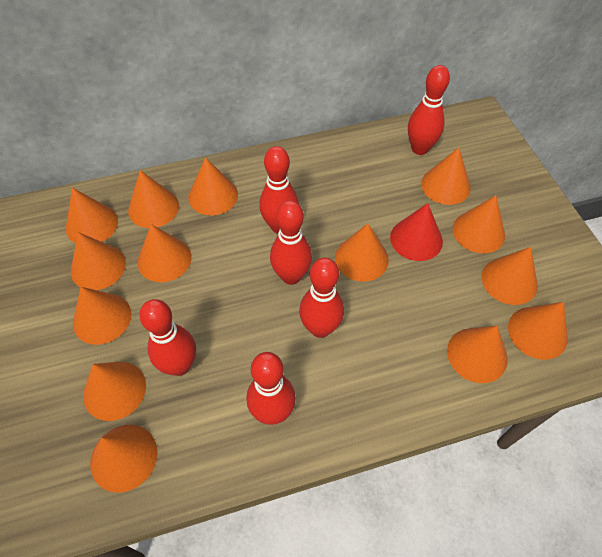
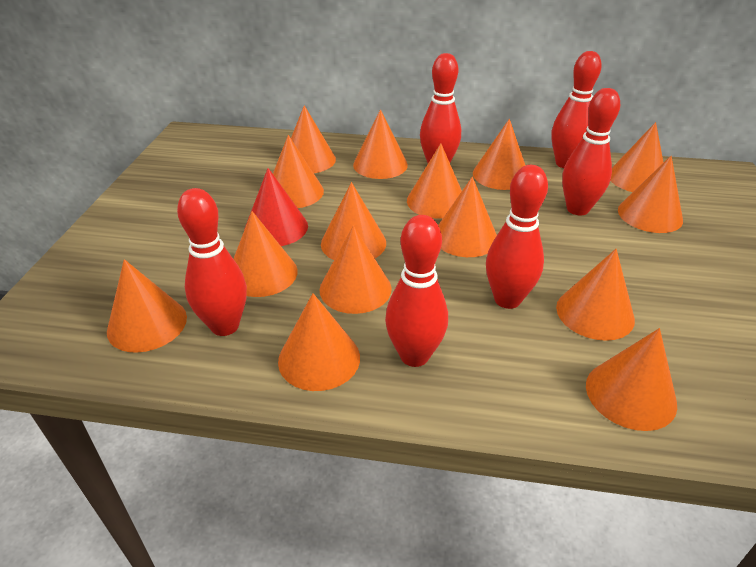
orange cone: [66,188,118,244] [71,232,126,290] [73,287,131,345] [83,362,146,421] [90,425,158,493] [128,170,179,228] [137,224,192,282] [188,158,238,215] [335,224,389,282] [421,147,471,205] [447,326,508,383] [453,195,505,253] [482,247,538,305] [508,302,568,360] = 14 -> [107,259,187,353] [233,211,298,297] [273,135,324,208] [278,293,360,391] [291,105,336,173] [319,225,392,314] [321,182,386,260] [353,109,408,179] [407,143,462,219] [438,177,497,257] [473,119,525,190] [556,249,635,341] [586,328,677,431] [610,122,664,192] [618,156,683,233] = 15

